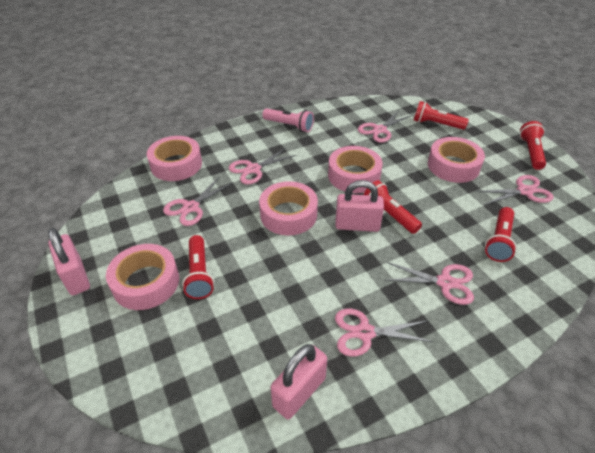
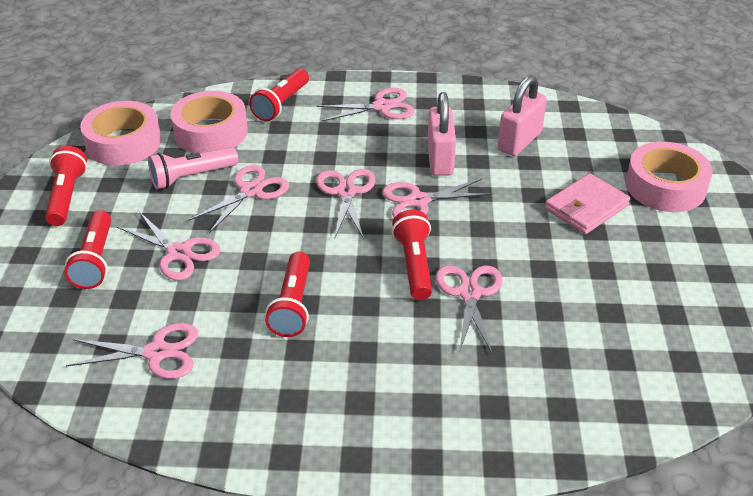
pink padlock: [48,228,90,295] [271,344,327,419] [335,180,384,232] = 3 -> [427,92,456,176] [498,75,547,156] = 2
pink scissors: [163,177,233,226] [229,147,297,184] [335,309,433,357] [358,110,412,143] [385,262,474,305] [476,175,554,205] = 6 -> [66,323,198,379] [117,212,220,281] [188,165,289,233] [316,88,415,122] [316,169,375,239] [382,179,492,217] [436,265,502,353] = 7
pink tape: [106,244,179,310] [147,136,202,181] [259,181,318,235] [328,146,383,193] [428,137,485,183] = 5 -> [80,101,161,166] [170,91,248,153] [626,142,713,212] = 3
pink wallet: none = 0 -> [545,173,630,234] = 1

